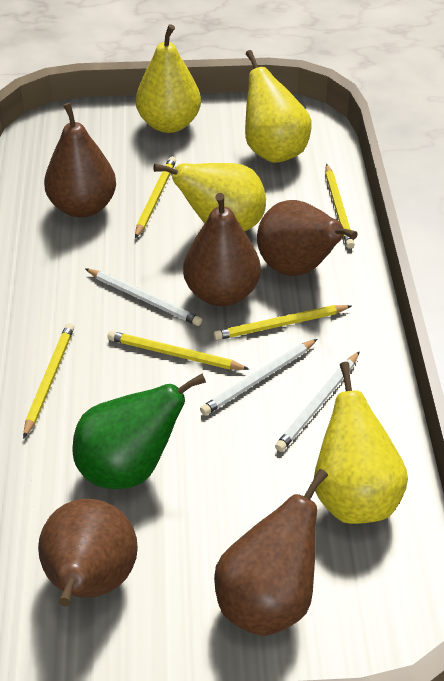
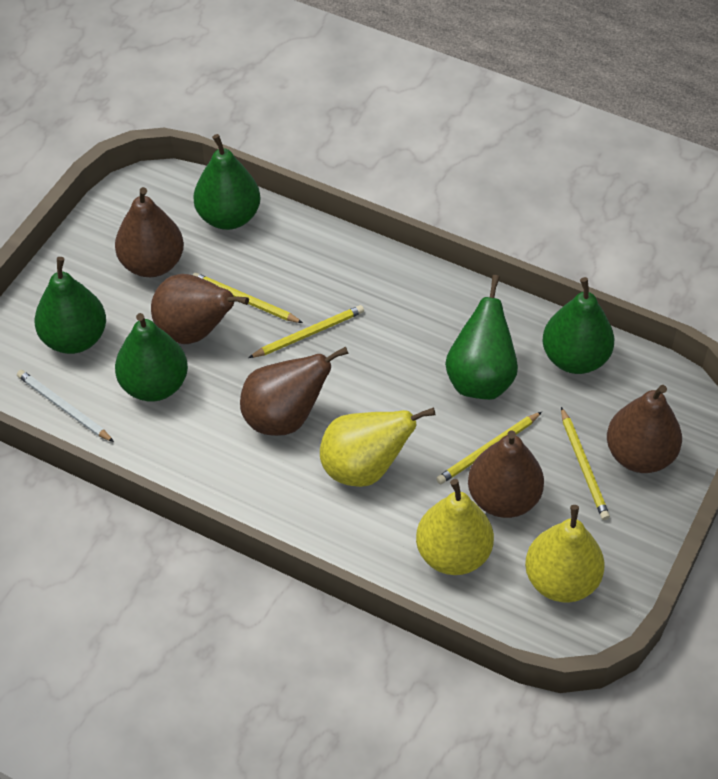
green pear: [72,373,206,489] = 1 -> [35,257,106,354] [115,313,188,402] [193,134,260,230] [445,275,518,400] [543,277,614,374] = 5
white pencil: [85,268,202,326] [200,339,317,415] [275,351,360,452] = 3 -> [17,370,114,442] = 1
yellow pear: [136,24,201,133] [153,163,266,231] [245,50,312,163] [314,362,408,524] = 4 -> [320,407,435,487] [416,479,494,575] [525,505,605,603] = 3
yellow pencil: [23,323,74,439] [107,331,249,370] [135,157,176,238] [213,305,351,340] [325,164,355,249] = 5 -> [193,273,303,323] [249,305,364,358] [436,412,542,484] [561,407,610,520] = 4

